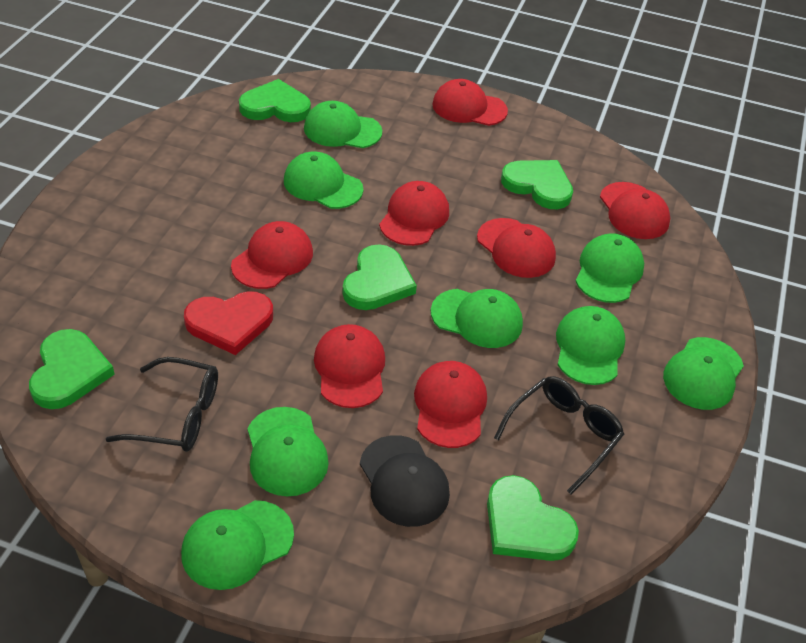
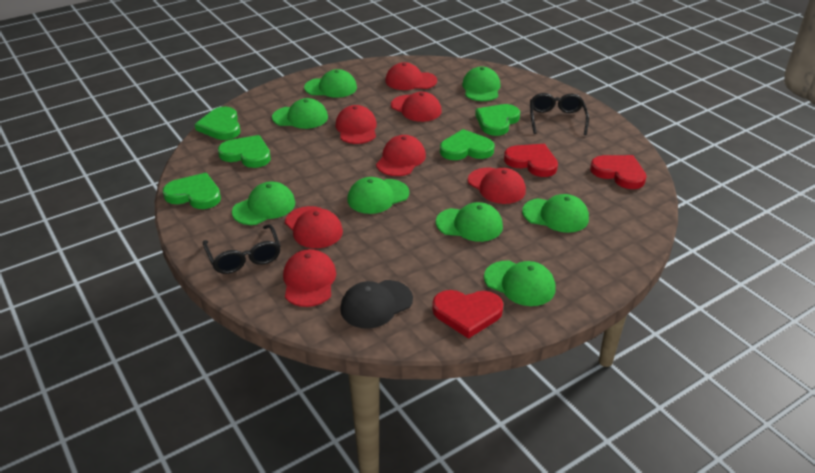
red heart: [184,291,273,355] = 1 -> [432,290,503,339] [504,144,558,177] [590,155,647,189] = 3

